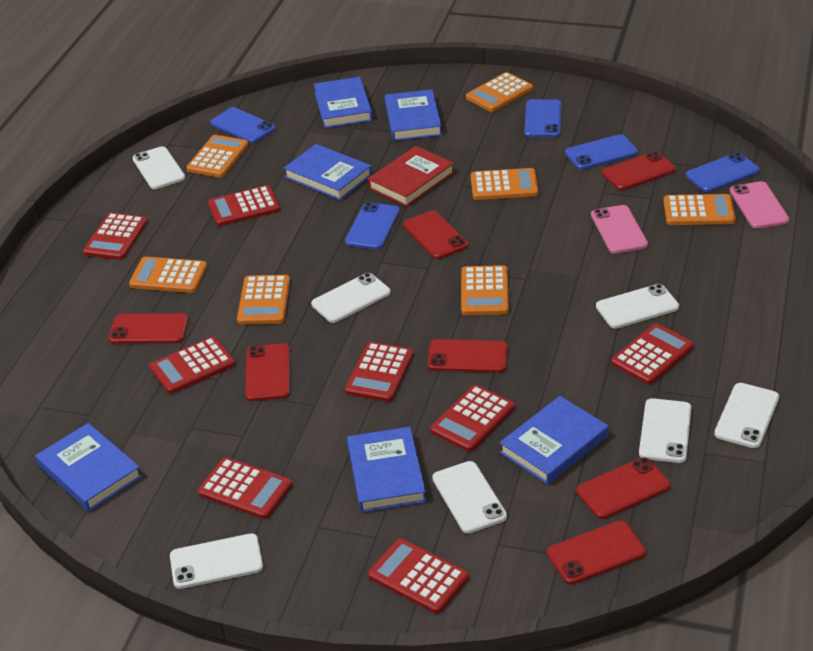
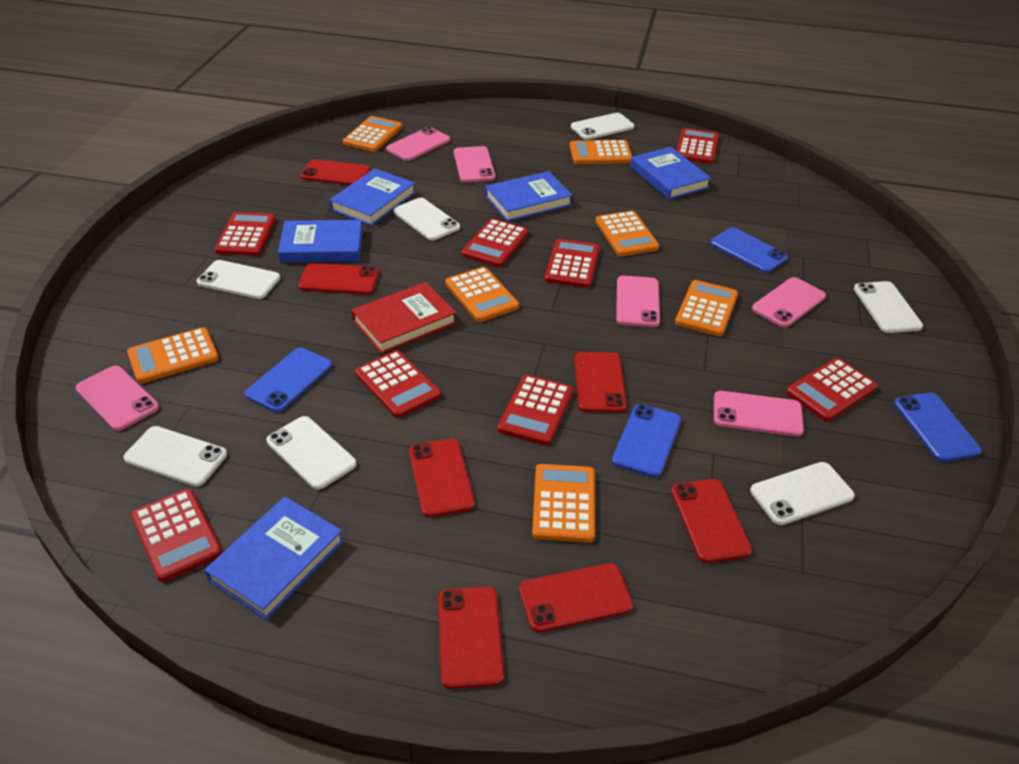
blue book: [35,423,142,511] [284,144,372,200] [314,77,373,128] [347,427,426,512] [385,89,442,141] [499,396,608,485] = 6 -> [204,497,344,620] [278,220,363,263] [329,168,416,226] [485,171,573,222] [630,147,711,199] = 5
blue phone: [210,107,276,143] [345,202,400,250] [524,99,561,137] [565,134,638,170] [686,152,760,192] = 5 -> [245,348,332,413] [612,404,681,478] [710,227,788,273] [894,392,982,462] = 4
pink phone: [591,205,648,254] [730,181,789,229] = 2 -> [75,366,159,431] [386,127,450,161] [454,146,495,182] [616,276,660,327] [714,391,804,437] [752,277,826,328] = 6

